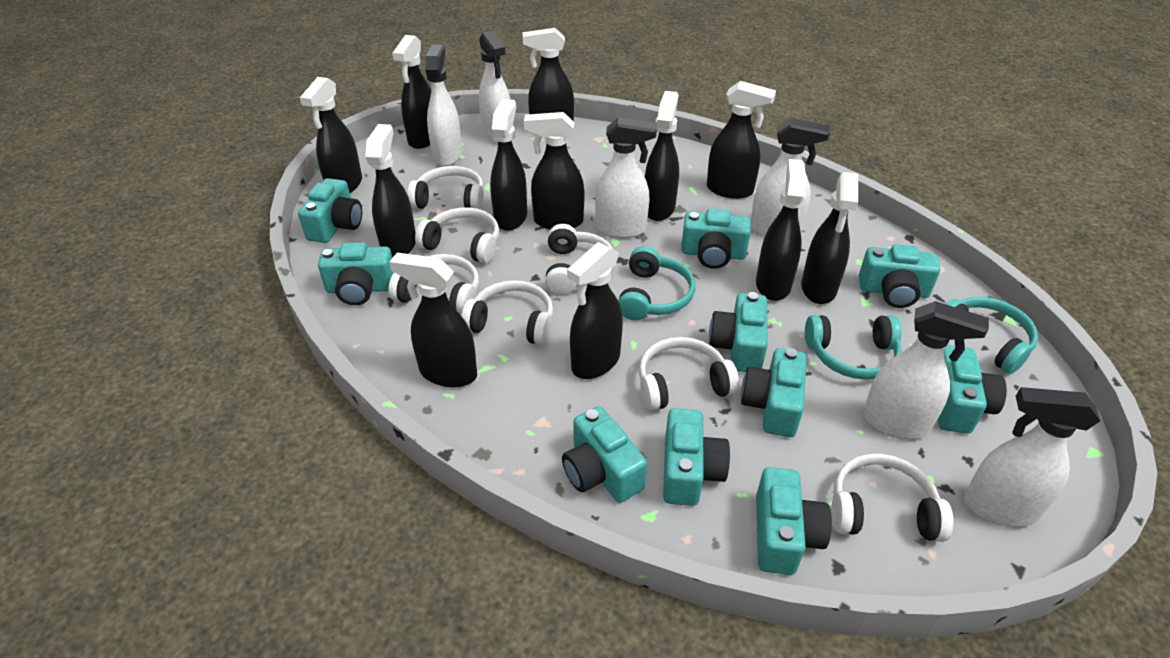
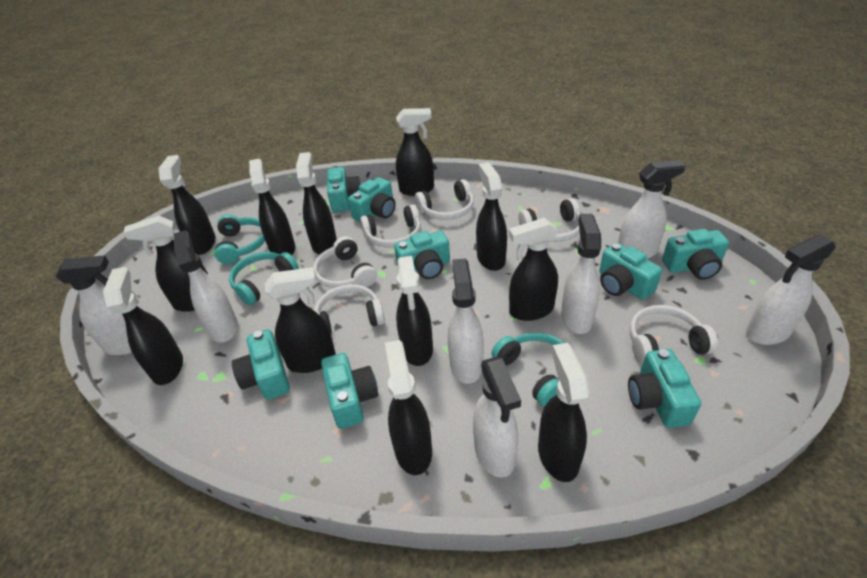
turquoise camera: [298,178,362,243] [318,242,394,305] [562,406,647,503] [663,408,730,506] [681,208,751,269] [709,292,768,372] [741,348,807,437] [756,467,832,575] [859,244,940,308] [938,345,1007,434] = 10 -> [232,329,290,400] [321,353,378,429] [327,167,361,212] [348,177,396,222] [394,231,450,279] [599,243,662,300] [628,349,701,428] [662,229,729,280] = 8
white headphones: [389,254,479,315] [407,166,484,210] [415,207,499,263] [461,280,553,345] [545,224,614,295] [639,337,739,411] [831,454,953,542] = 7 -> [313,236,377,288] [314,284,385,334] [360,204,421,248] [415,179,474,220] [518,198,580,242] [630,305,718,364] = 6
white spray bottle: [425,45,462,166] [479,31,511,144] [595,117,657,238] [751,118,830,237] [863,301,989,439] [964,387,1100,527] = 6 -> [55,255,132,355] [174,230,238,343] [448,259,484,384] [473,357,521,478] [561,214,601,334] [618,160,686,259] [746,234,836,345] = 7

